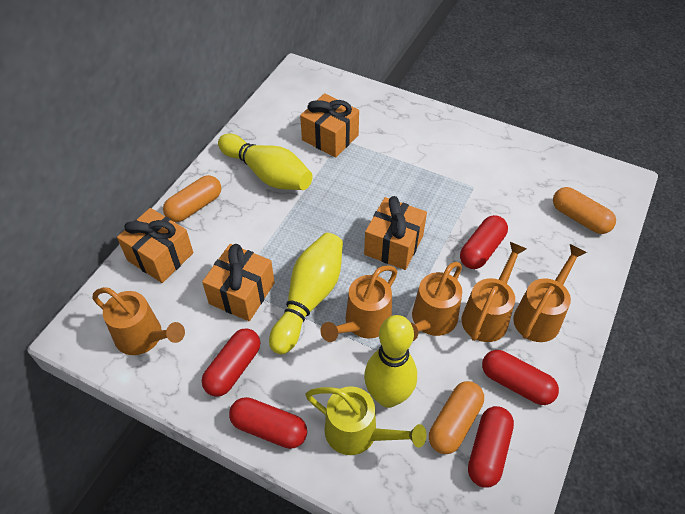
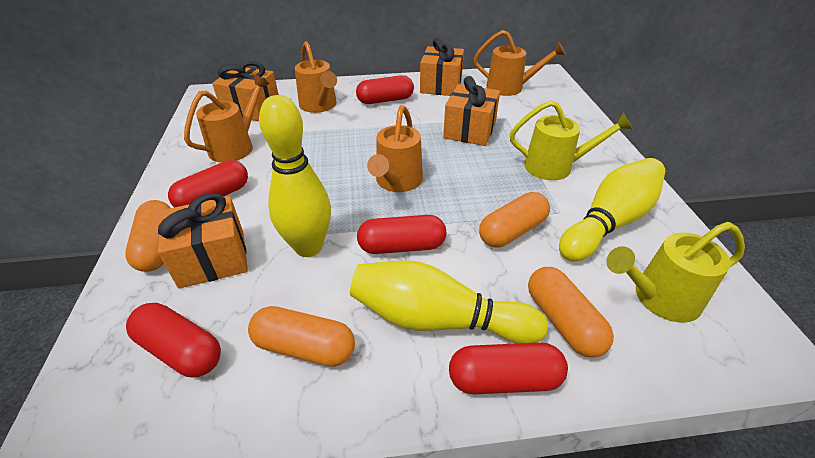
orange capsule: [163,175,221,222] [429,381,484,454] [553,187,616,234] = 3 -> [125,200,170,272] [248,306,355,367] [479,192,550,247] [528,267,614,358] = 4
orange watering can: [92,287,185,355] [320,265,397,342] [410,262,462,341] [461,242,527,342] [513,244,587,342] = 5 -> [184,74,269,163] [295,41,337,113] [367,105,423,192] [474,30,566,96] = 4
yellow watering can: [306,386,427,455] = 1 -> [510,100,632,180] [606,222,745,323] = 2

